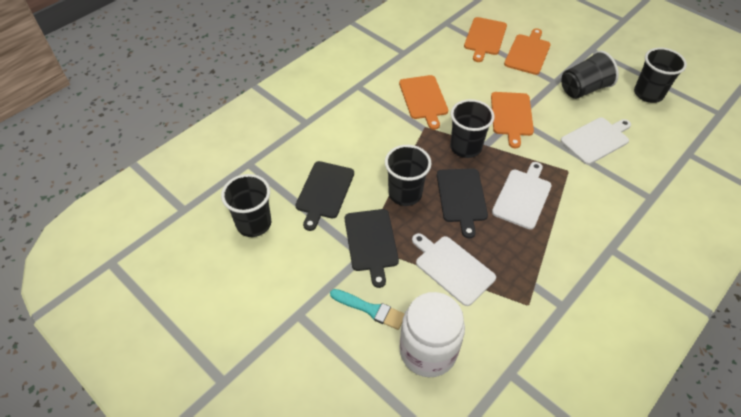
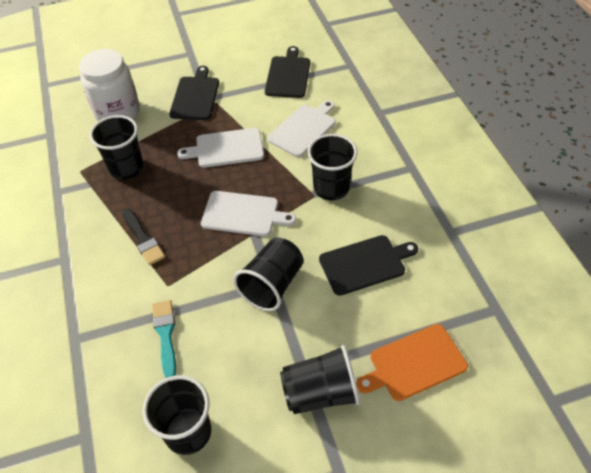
black brush: none = 0 -> [122,209,165,265] = 1
orange cutting board: [399,75,448,130] [464,17,507,62] [491,92,534,148] [504,28,551,75] = 4 -> [357,324,468,401] = 1

